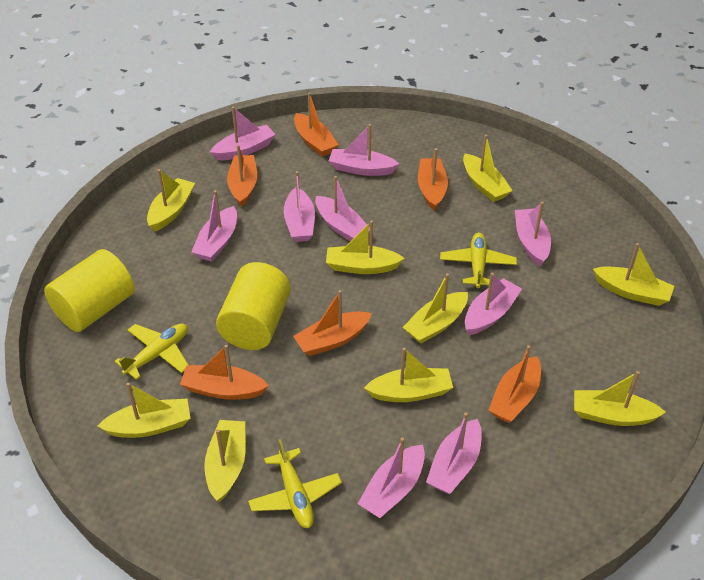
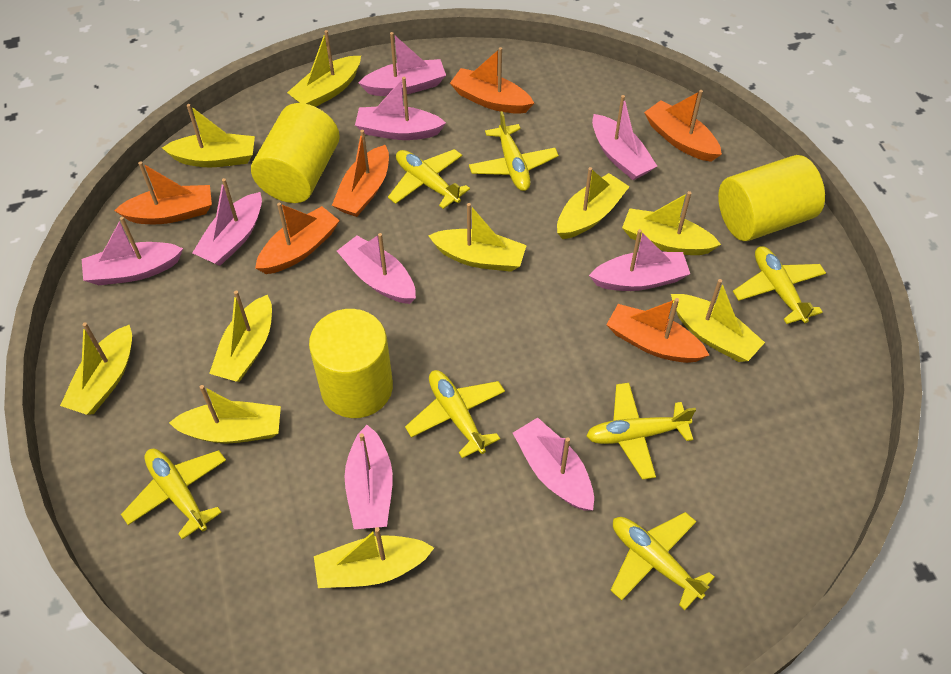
yellow boat: [98,383,191,438] [147,169,195,231] [204,420,246,502] [326,220,405,274] [364,348,453,402] [403,273,468,344] [463,135,513,202] [574,371,666,426] [593,243,674,306] = 9 -> [60,322,132,415] [162,104,255,167] [169,385,281,443] [209,290,272,382] [287,30,361,107] [314,527,434,588] [428,203,527,272] [557,167,630,239] [622,191,721,255] [671,279,765,362] = 10
yellow cylinder: [44,249,135,332] [216,262,291,350] = 2 -> [251,103,340,203] [309,309,393,418] [718,155,825,241] = 3
yellow plane: [115,323,188,380] [248,439,342,528] [440,233,517,288] = 3 -> [121,449,226,539] [388,149,470,209] [405,370,505,458] [469,111,559,191] [587,383,696,480] [610,512,715,610] [733,246,826,324] = 7

